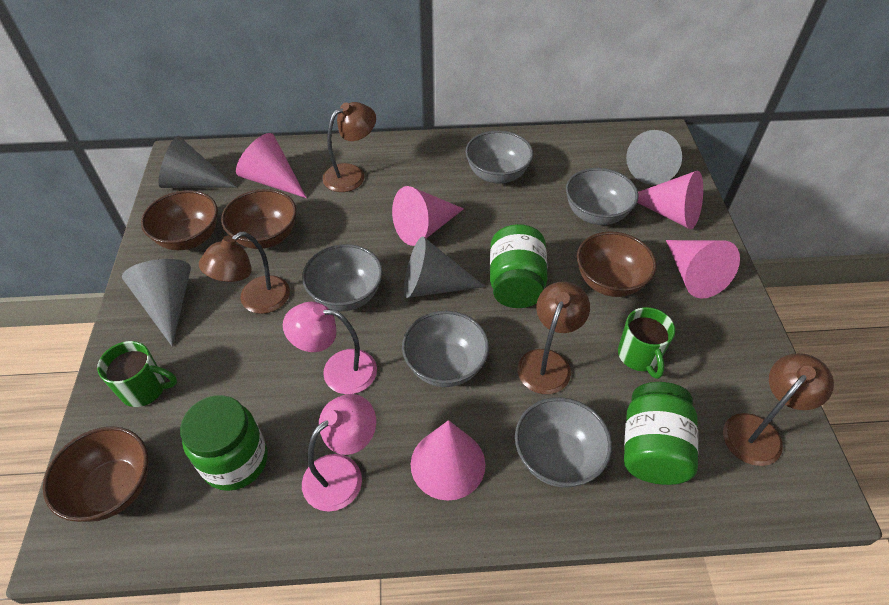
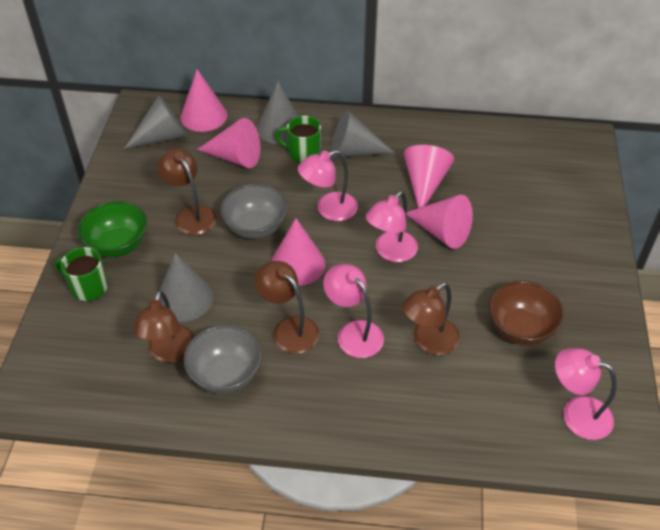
brown bowl: [43,426,148,522] [141,190,218,250] [221,189,297,249] [577,231,657,297] = 4 -> [489,281,564,345] = 1
green bowl: none = 0 -> [78,201,147,257] = 1
green jar: [180,395,268,491] [490,224,548,308] [624,382,698,485] = 3 -> none = 0
grey bowl: [302,244,383,311] [402,311,489,387] [465,130,533,184] [515,397,612,487] [566,168,638,225] = 5 -> [184,325,262,394] [220,184,288,239] = 2
pink lamp: [283,302,377,394] [302,394,376,511] = 2 -> [298,150,358,221] [323,264,384,358] [366,191,418,262] [555,348,617,440] = 4

